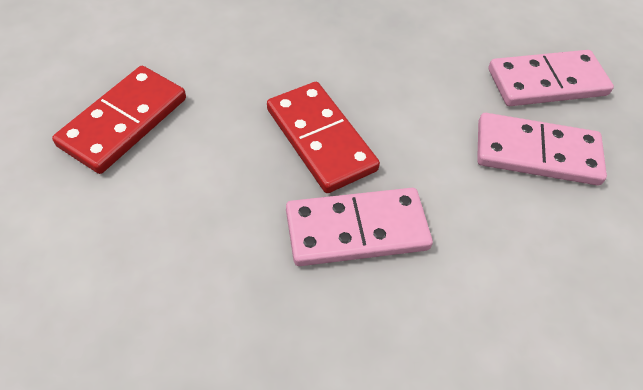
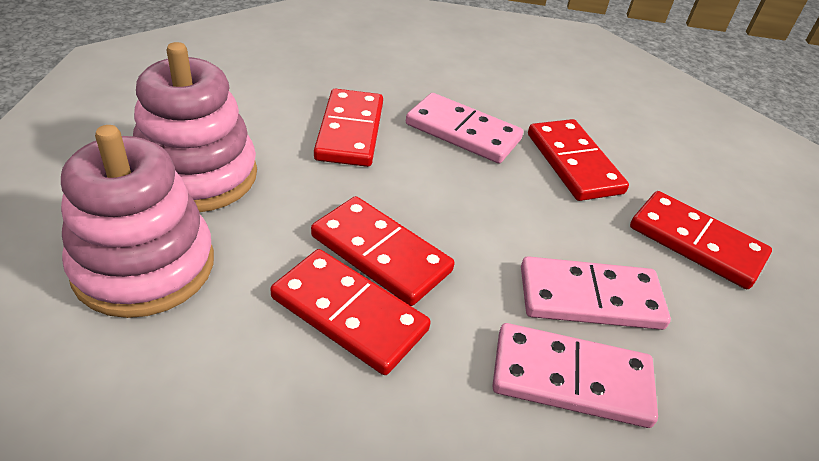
pink stacking toy: none = 0 -> [61,125,214,318] [133,42,257,212] = 2
red domino: [52,66,186,174] [267,82,380,193] = 2 -> [270,249,431,375] [311,196,455,306] [314,88,383,167] [528,119,629,201] [630,191,772,289] = 5

